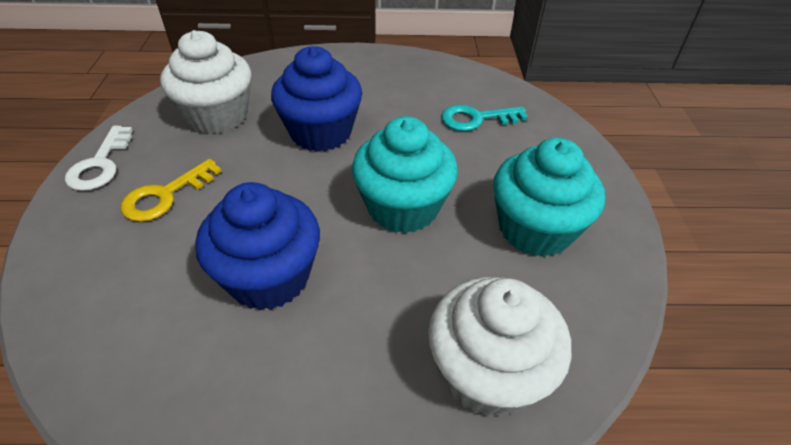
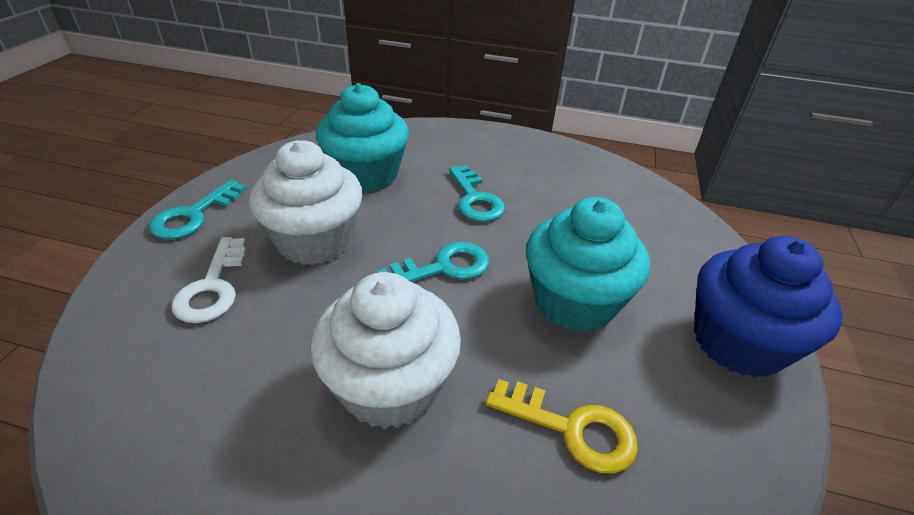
blue cupcake: [195,182,320,311] [271,46,362,152] = 2 -> [694,236,843,377] = 1
turquoise key: [441,105,528,131] = 1 -> [149,180,246,239] [377,242,489,282] [449,165,505,222] = 3

